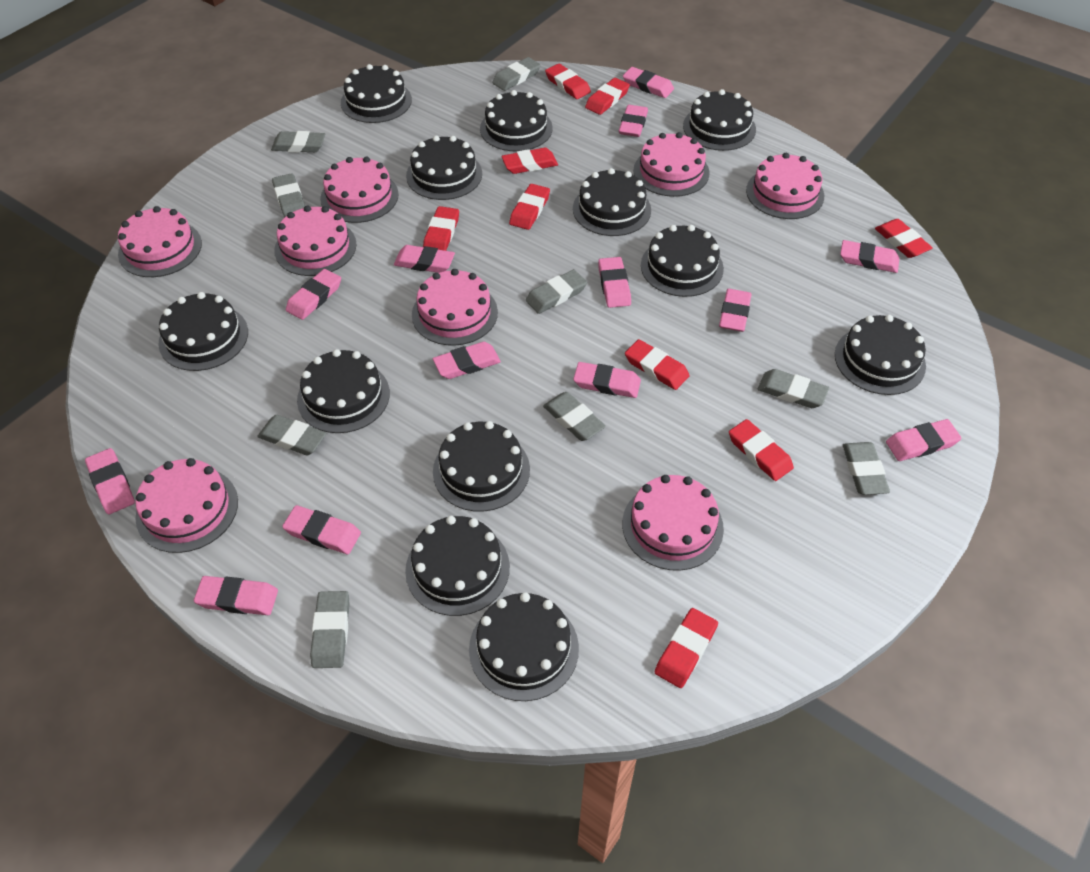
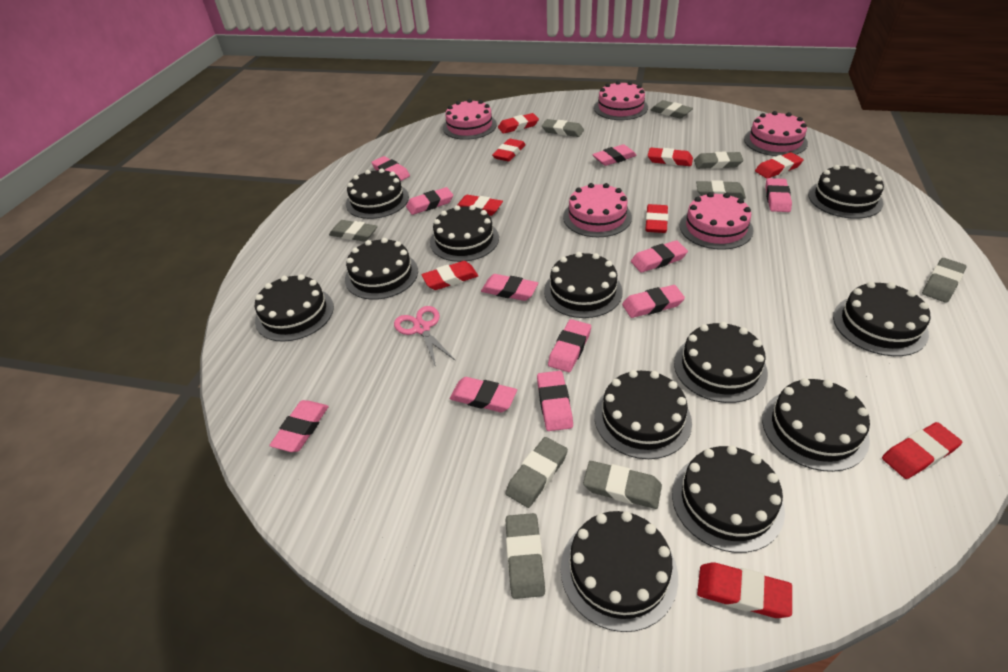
pink cake: [118,206,202,277] [135,458,238,553] [274,205,357,276] [320,157,399,223] [412,269,498,346] [622,475,724,571] [633,132,709,197] [746,153,824,219] = 8 -> [443,99,497,140] [563,183,632,237] [594,81,648,120] [680,192,754,250] [744,111,808,156] = 5
pink eraser: [85,448,135,515] [194,576,278,615] [282,505,361,554] [286,269,341,320] [394,245,455,273] [433,342,501,379] [573,362,641,398] [598,257,631,308] [619,105,648,137] [623,67,674,98] [719,289,752,332] [840,240,899,273] [886,419,961,461] = 13 -> [269,400,329,452] [371,156,410,181] [406,187,453,215] [450,377,517,412] [481,274,538,301] [537,371,573,431] [548,319,591,372] [592,144,637,166] [622,285,685,318] [631,240,688,273] [765,178,792,212] = 11
pink scissors: none = 0 -> [394,306,456,367] = 1

